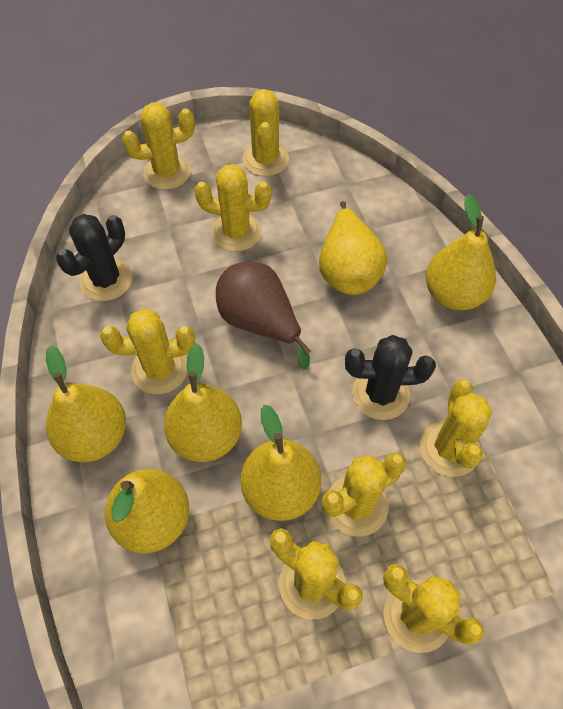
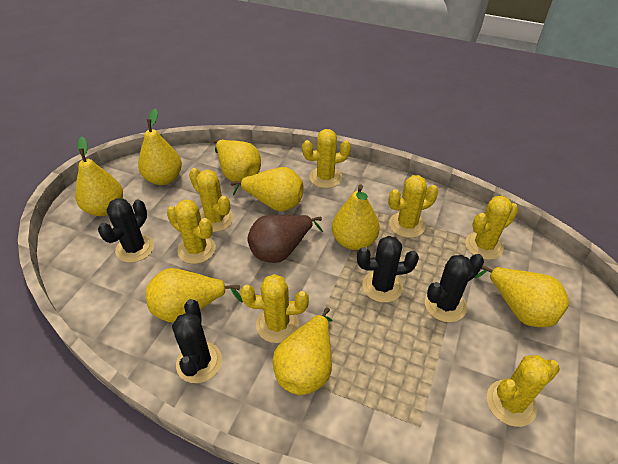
black cactus: [56,214,132,301] [345,335,436,420] = 2 -> [98,198,154,263] [172,299,222,383] [357,236,419,303] [425,254,484,322] = 4
yellow cactus: [100,309,195,394] [122,102,195,190] [194,164,272,252] [242,89,289,176] [270,528,363,619] [322,453,406,537] [383,564,484,653] [420,380,492,477] = 8 -> [167,199,216,264] [189,168,233,232] [240,274,309,343] [302,129,351,188] [388,175,438,238] [465,196,519,260] [487,355,560,427] = 7
yellow pear: [46,345,126,462] [105,469,189,554] [164,343,242,462] [241,405,321,521] [319,201,387,295] [426,194,496,310] = 6 -> [75,136,123,216] [138,108,182,185] [146,268,243,323] [214,140,261,182] [231,167,303,212] [273,307,333,395] [332,184,380,250] [474,266,569,327] = 8

